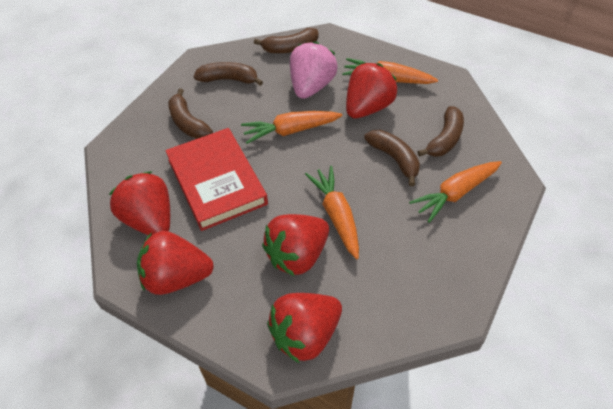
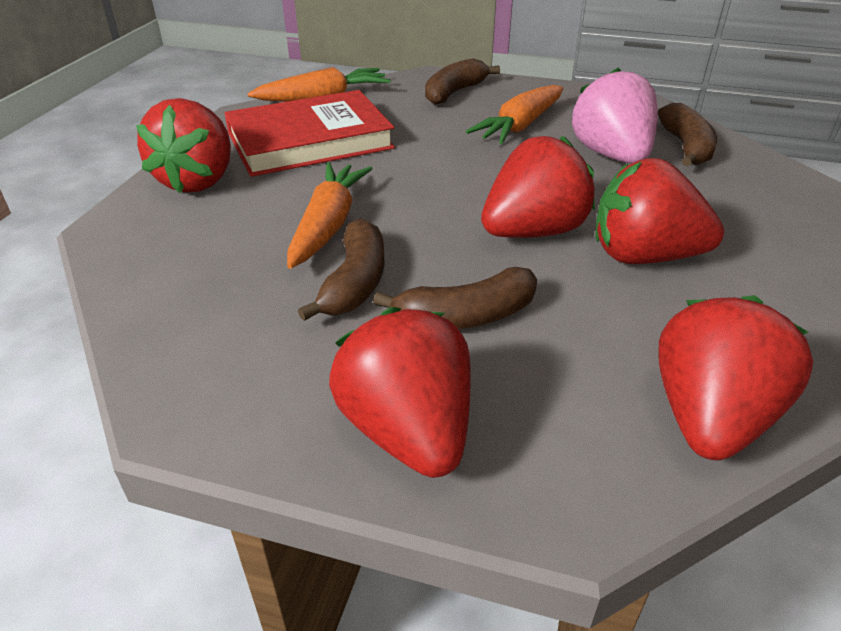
brown banana: [168,88,213,139] [194,62,263,86] [254,28,318,53] [364,130,420,186] [418,106,464,157] = 5 -> [298,218,384,321] [373,267,537,329] [425,58,500,105] [658,103,717,167] = 4
orange carrot: [241,111,342,144] [305,166,359,259] [342,58,438,84] [409,161,502,223] = 4 -> [247,67,391,102] [287,163,373,269] [466,85,563,144] = 3

